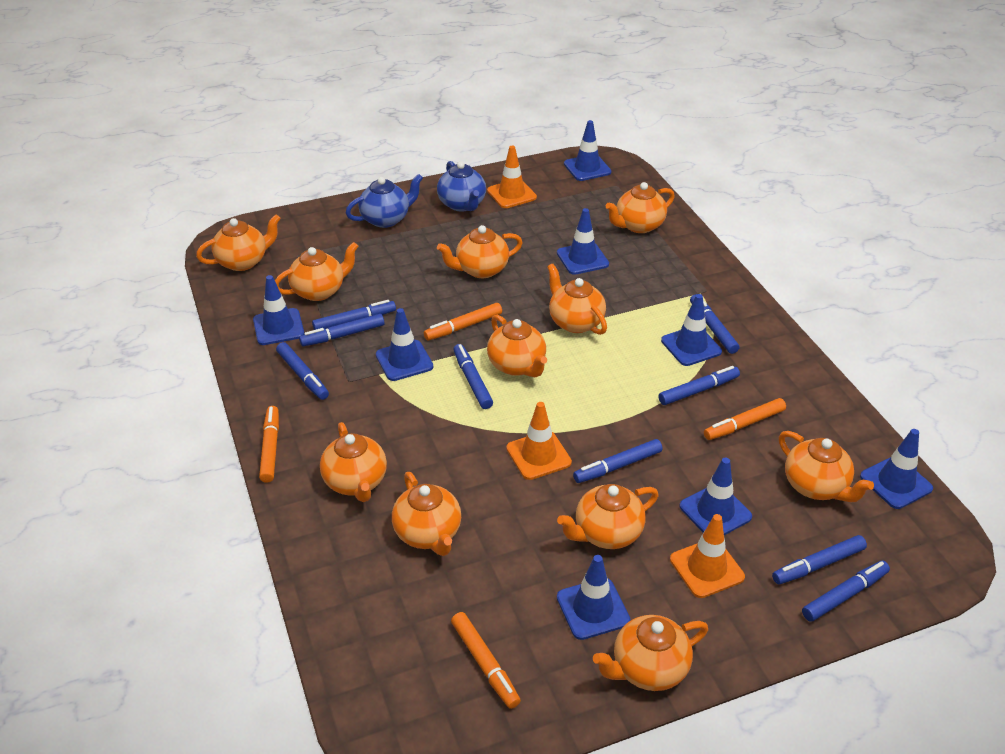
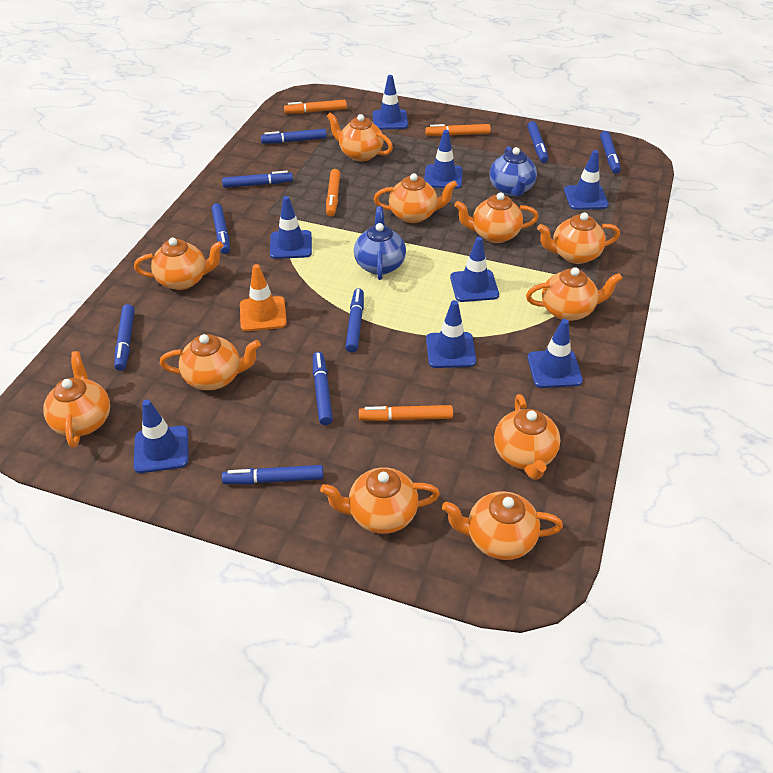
orange traffic cone: [487,146,537,208] [506,402,572,480] [670,514,745,598] = 3 -> [240,264,287,331] = 1

